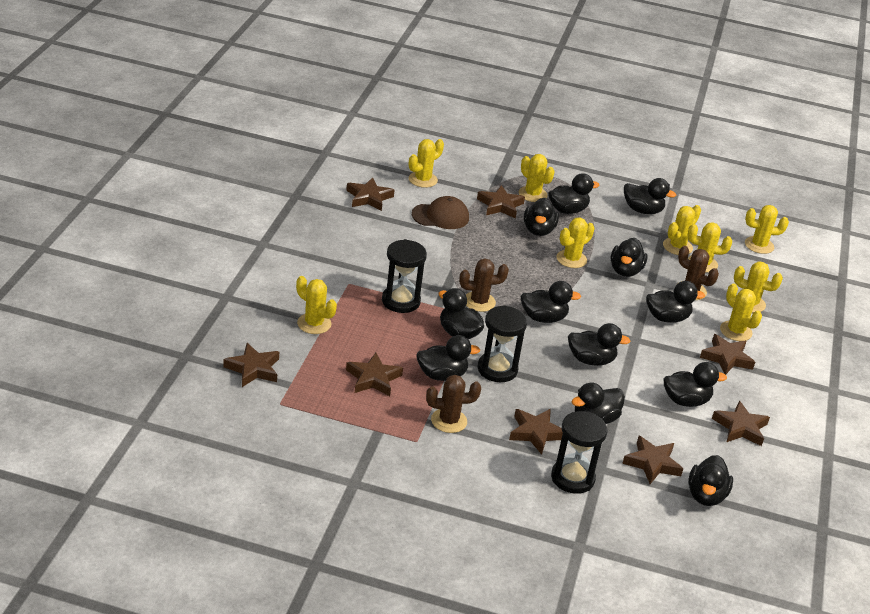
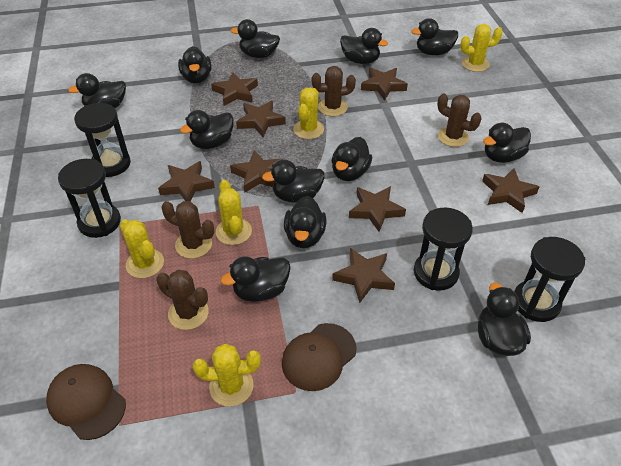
black hourglass: [382,239,427,313] [478,305,527,382] [551,411,607,494] = 3 -> [58,159,121,238] [74,103,131,177] [414,208,473,291] [514,237,585,322] = 4
brown cactus: [426,375,481,433] [459,258,509,312] [678,246,719,300] = 3 -> [156,270,209,330] [161,201,214,258] [312,66,356,116] [437,93,482,147] = 4
brown cap: [412,196,469,229] = 1 -> [46,364,126,440] [282,323,357,391] = 2
yellow cactus: [296,276,337,334] [409,139,444,188] [519,154,555,202] [556,217,595,268] [663,205,701,255] [688,223,732,273] [720,283,762,341] [734,262,783,313] [745,205,789,254] = 9 -> [120,219,164,278] [193,344,261,407] [216,180,252,245] [293,88,324,139] [460,24,503,72] = 5

